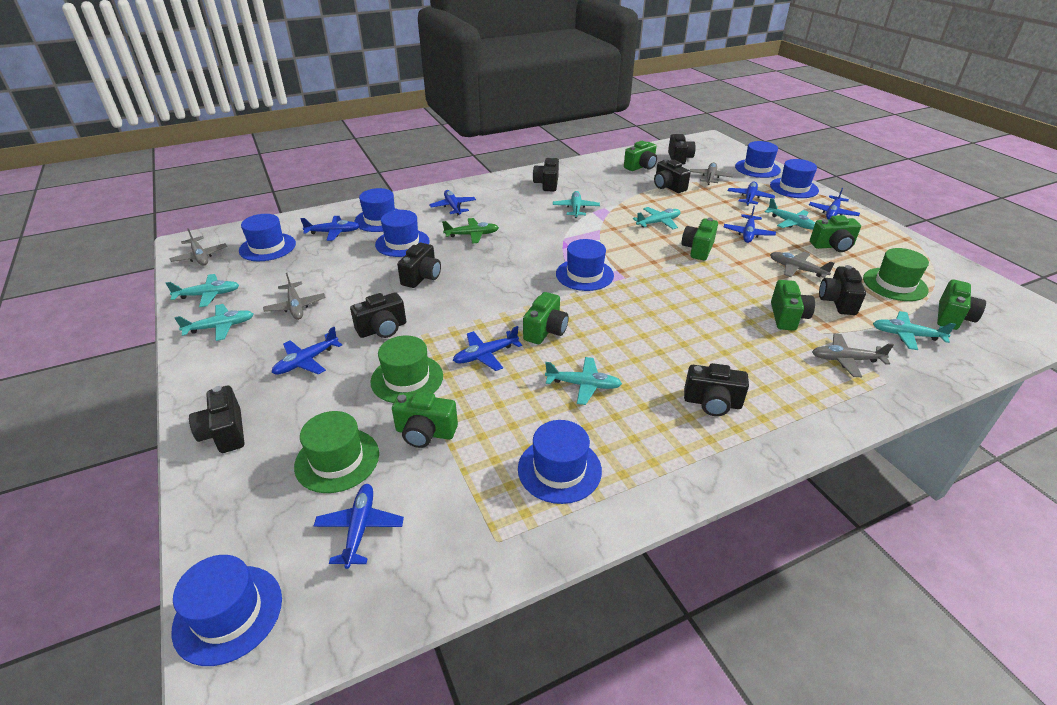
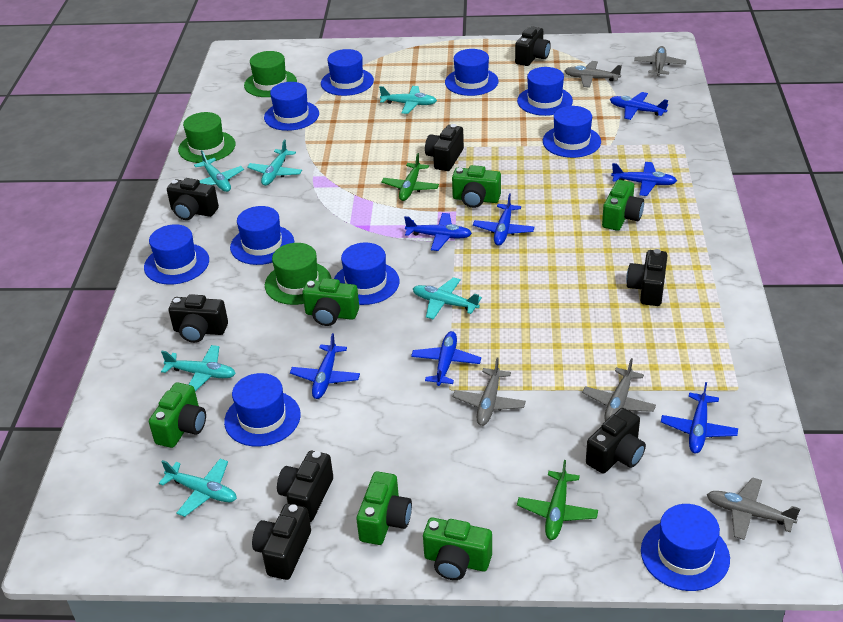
blue hat: [171,555,282,666] [239,214,296,261] [355,188,399,232] [375,210,430,257] [518,420,602,504] [556,239,614,291] [735,141,781,178] [770,159,819,198] = 8 -> [144,224,209,285] [224,373,301,447] [230,206,294,265] [264,82,319,131] [321,49,374,96] [334,243,400,305] [445,49,499,96] [517,67,573,116] [543,106,601,158] [641,504,730,591] = 10
blue plane: [272,327,342,375] [300,216,359,241] [314,484,404,569] [429,190,476,215] [453,326,522,371] [724,206,776,243] [728,182,775,206] [809,188,860,220] = 8 -> [290,333,360,399] [404,213,472,251] [411,331,481,386] [473,193,534,246] [610,92,668,120] [611,162,677,196] [661,382,738,453] = 7
green camera: [392,392,458,448] [523,292,569,344] [624,141,657,171] [682,218,718,260] [771,280,815,331] [810,215,861,252] [937,279,986,330] = 7 -> [149,382,206,448] [302,278,359,326] [356,471,412,545] [423,518,492,580] [452,165,501,208] [602,180,644,231] = 6
green plane: [442,218,499,244] = 1 -> [381,153,439,201] [517,460,598,540] = 2
turquoise plane: [166,274,239,307] [174,304,253,341] [545,357,622,405] [553,191,600,218] [633,207,681,229] [764,198,815,229] [873,311,956,350] = 7 -> [159,459,237,517] [161,345,236,391] [194,150,244,192] [247,139,302,186] [379,86,437,114] [413,277,482,319] = 6

